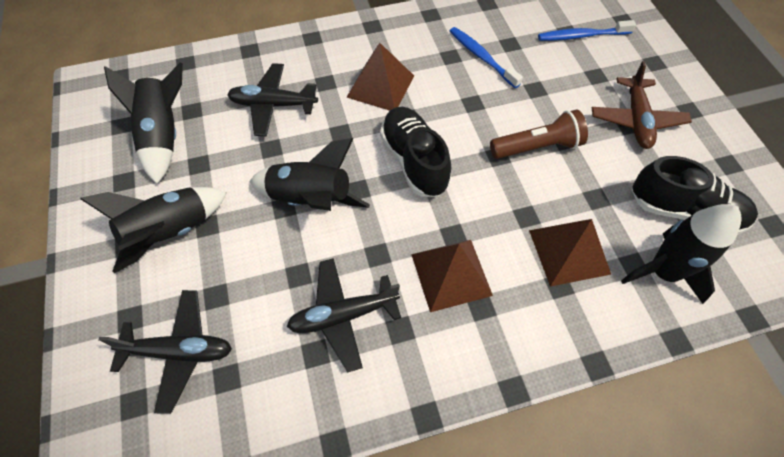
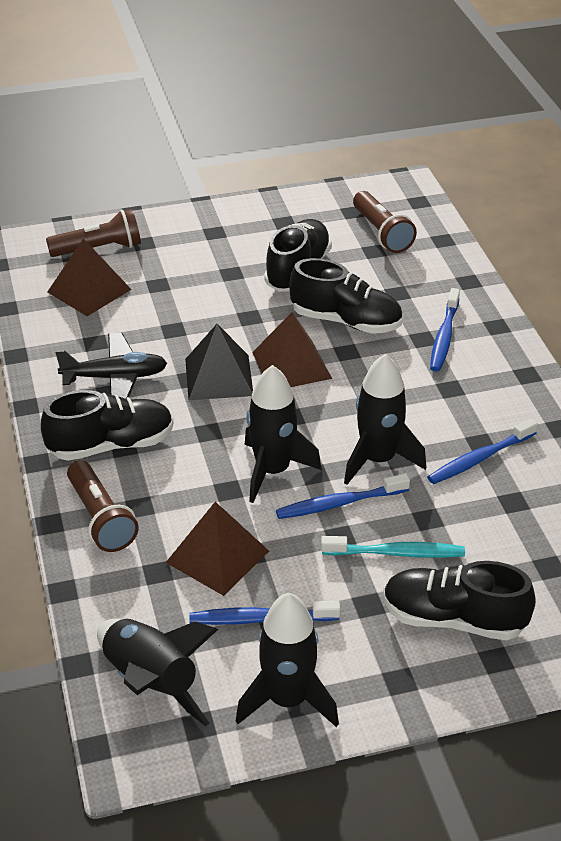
black plane: [98,290,232,414] [227,63,318,137] [287,258,401,372] = 3 -> [55,333,167,399] = 1
black pyramid: none = 0 -> [185,324,253,400] = 1
black shoe: [380,107,451,197] [632,156,758,235] = 2 -> [41,390,174,461] [264,219,332,292] [289,258,402,334] [383,561,536,641] = 4
blue toothbrush: [450,27,523,88] [538,20,636,41] = 2 -> [189,601,340,625] [276,474,410,519] [427,418,538,484] [430,288,460,372] = 4
brown flashlight: [490,110,588,159] = 1 -> [46,209,141,257] [67,460,139,552] [353,191,417,253] = 3
brown plane: [592,61,692,149] = 1 -> none = 0
turquoise toothbrush: none = 0 -> [321,536,465,558] = 1

